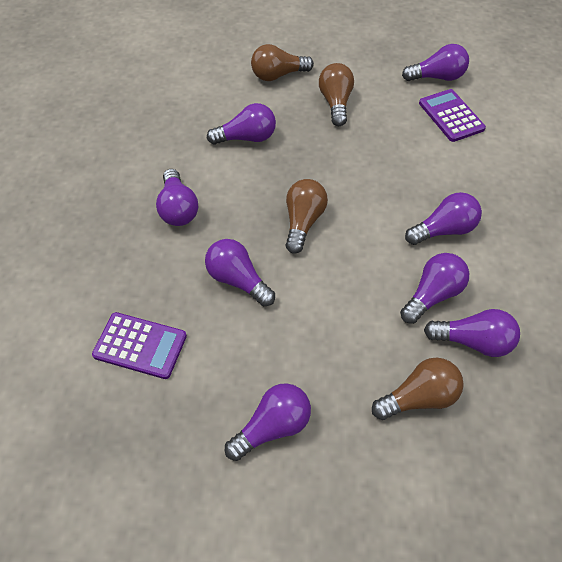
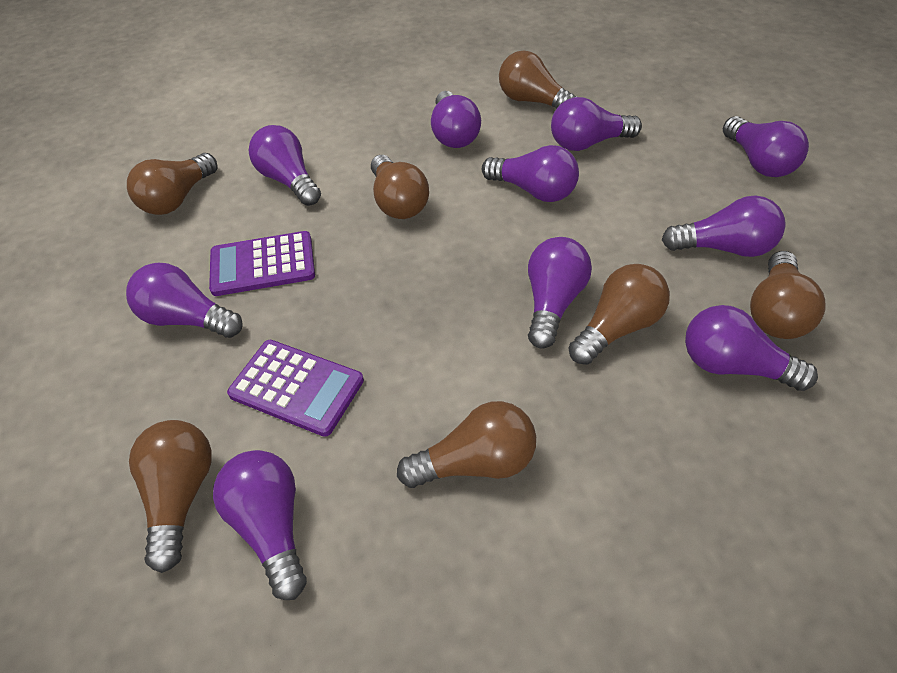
brown light bulb: [251,44,314,81] [285,179,328,254] [319,63,354,126] [372,358,464,420] = 4 -> [127,153,217,215] [129,420,212,573] [371,155,429,219] [397,401,536,488] [499,50,578,109] [568,264,670,365] [750,251,826,339] = 7
purple light bulb: [156,169,198,226] [205,239,275,306] [207,103,276,145] [225,383,311,461] [400,253,469,324] [402,44,469,81] [405,192,482,245] [424,309,520,357] = 8 -> [126,263,243,338] [213,450,307,600] [249,125,321,206] [431,91,481,148] [482,145,579,202] [528,237,592,349] [551,97,642,151] [662,196,785,257] [685,305,818,391] [723,116,809,177] = 10

